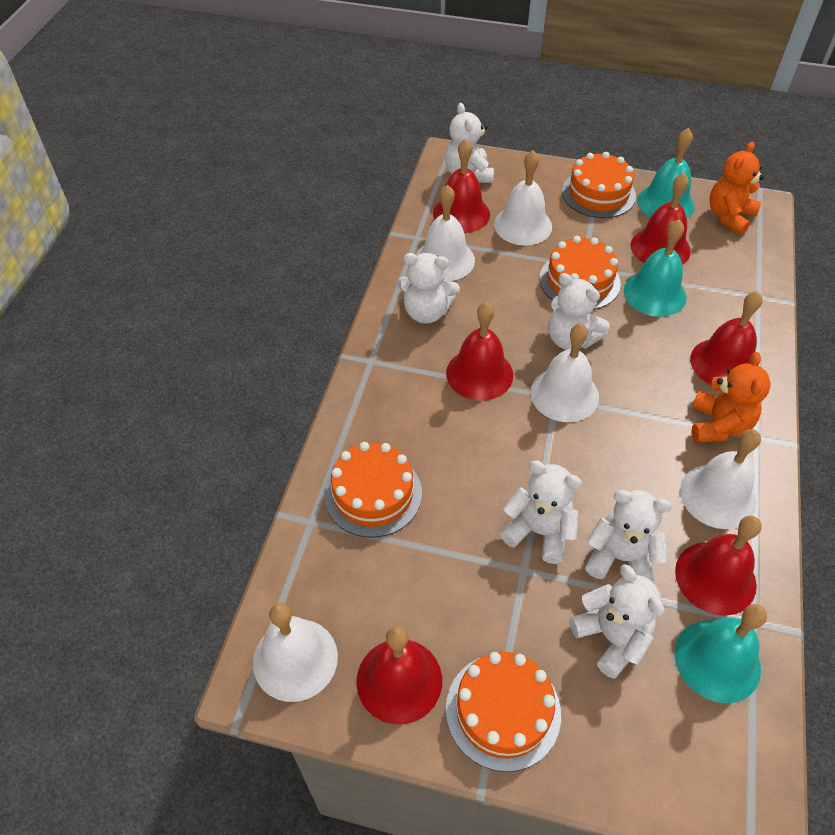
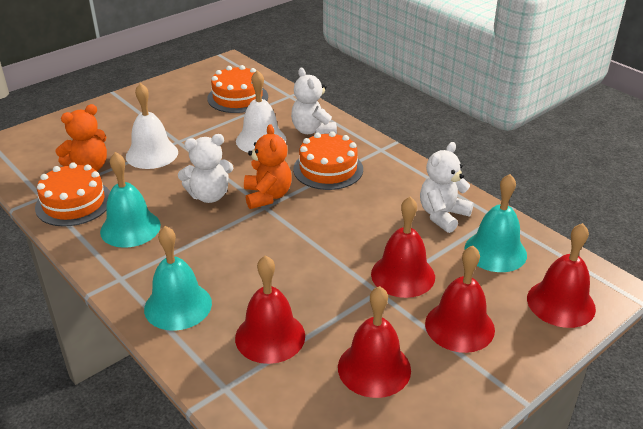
orange cake: [324,442,422,538] [446,652,561,772] [540,236,621,310] [562,152,636,218] = 4 -> [35,162,110,226] [207,65,268,113] [293,131,363,190] = 3
red bell: [356,626,442,725] [433,138,490,233] [446,302,513,401] [631,173,691,265] [675,516,762,616] [690,291,762,386] = 6 -> [235,255,305,364] [338,286,411,398] [371,197,435,298] [425,246,495,353] [527,223,596,328] = 5
white bell: [253,603,338,702] [416,185,475,281] [494,150,552,245] [530,323,599,422] [680,429,761,529] = 5 -> [126,83,178,169] [236,70,286,152] = 2
white teddy bear: [397,253,460,324] [445,103,494,183] [500,460,582,564] [548,273,610,350] [570,564,664,679] [585,490,672,583] = 6 -> [178,134,233,203] [291,67,337,134] [420,142,474,233] = 3

